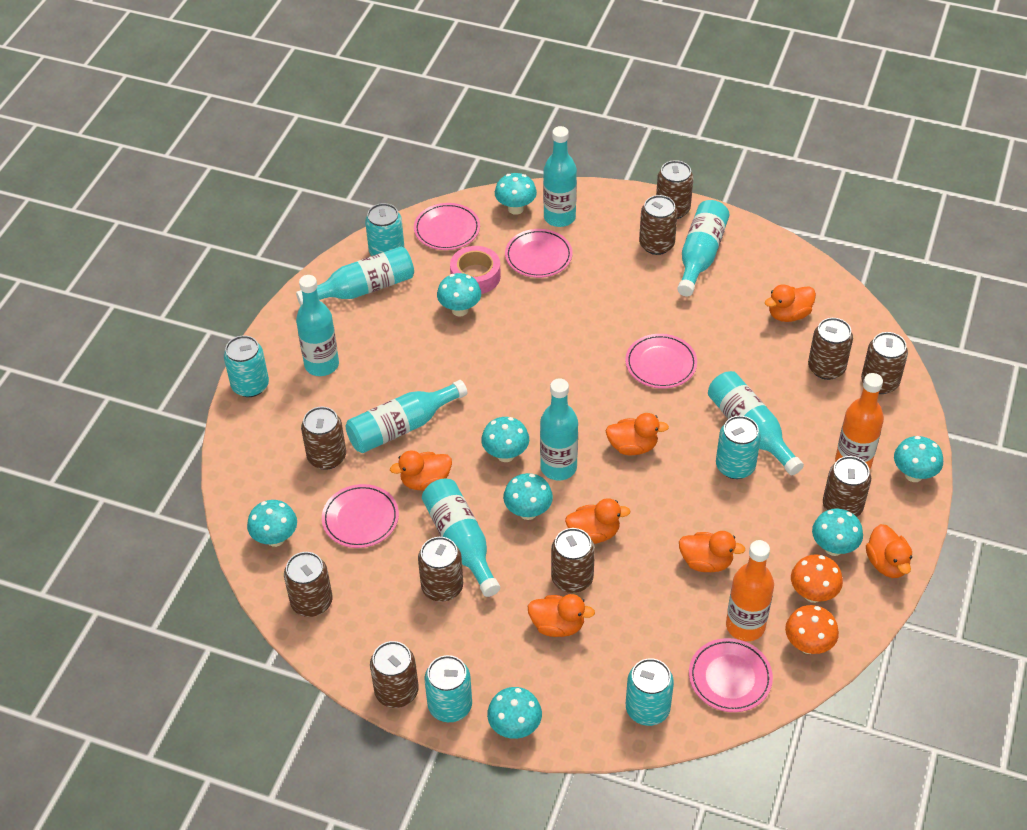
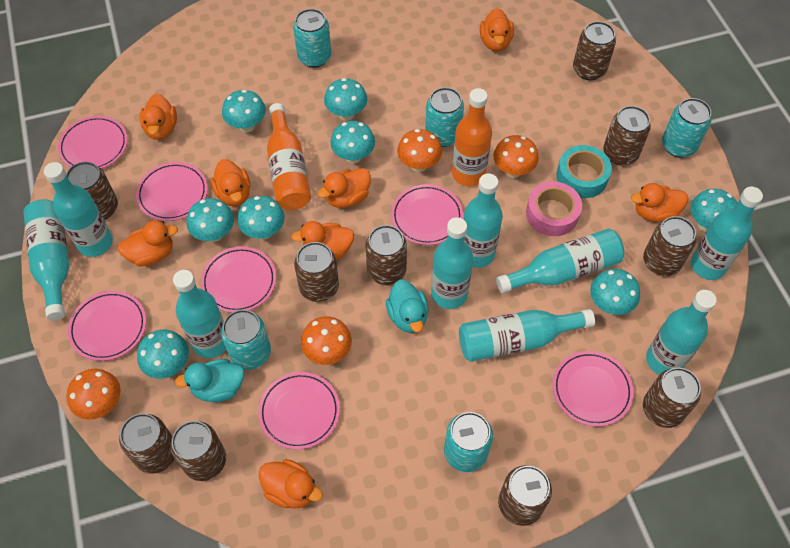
orange duck: [390,450,452,490] [528,594,595,637] [565,498,630,544] [606,413,669,455] [679,531,745,572] [765,285,816,322] [866,524,912,578] = 7 -> [118,221,178,267] [139,93,177,140] [211,159,250,207] [259,459,323,509] [291,221,354,260] [318,168,371,208] [480,8,514,51] [631,183,688,222] = 8
orange mushroom: [785,605,839,654] [791,554,843,603] = 2 -> [67,369,121,420] [301,316,352,365] [397,129,442,172] [493,135,539,178] = 4
pink plate: [322,484,399,548] [414,203,480,250] [505,229,572,278] [625,334,697,389] [689,638,773,712] = 5 -> [58,116,128,169] [68,291,146,361] [136,162,208,221] [201,247,276,313] [258,372,340,450] [391,184,463,245] [553,351,634,427] = 7
turquoise bottle: [296,247,414,306] [296,275,339,376] [346,380,468,453] [422,479,500,597] [540,378,578,480] [543,126,577,227] [677,200,729,296] [708,371,804,475] = 8 -> [23,199,69,321] [44,162,113,257] [173,270,226,358] [431,217,473,309] [459,309,595,362] [463,173,503,268] [496,228,624,293] [646,290,717,375] [691,187,763,280] = 9
turquoise duck: none = 0 -> [175,359,244,402] [386,280,429,333] = 2
turquoise tape: none = 0 -> [556,145,612,198] = 1

